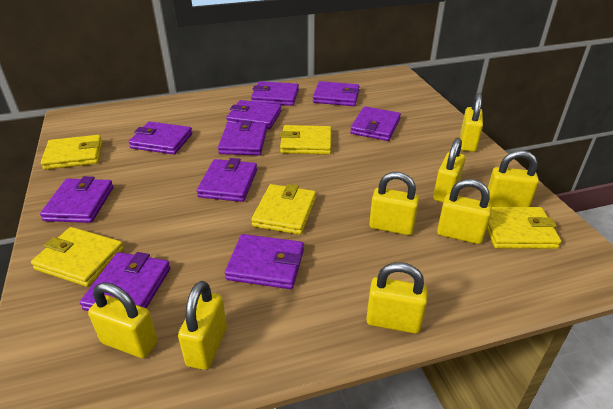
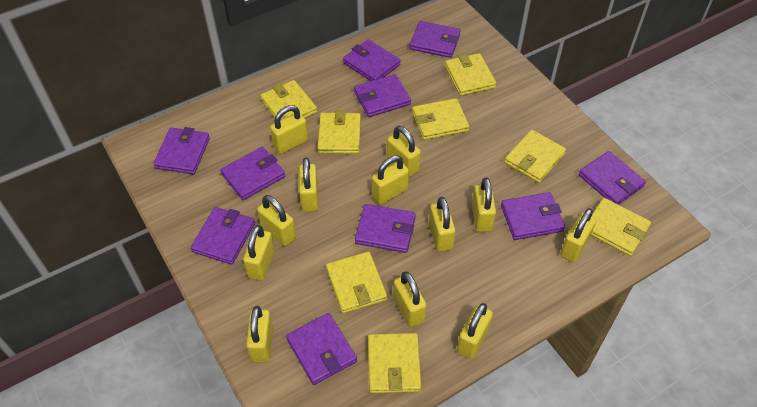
yellow padlock: [88,282,158,358] [178,281,227,370] [366,262,428,333] [369,172,419,235] [433,138,465,202] [437,179,492,244] [460,93,483,152] [488,150,539,207] = 8 -> [243,225,275,281] [246,306,273,363] [257,195,296,246] [270,105,308,154] [299,158,319,212] [372,155,409,205] [387,126,421,177] [393,272,427,327] [429,197,456,252] [457,303,493,359] [471,178,496,232] [560,208,596,262] = 12
yellow wallet: [31,227,124,287] [41,135,102,170] [251,184,316,235] [280,125,332,154] [487,207,561,249] = 5 -> [260,80,317,120] [317,110,361,154] [326,252,387,314] [368,333,421,393] [412,98,469,140] [445,53,497,96] [504,130,566,183] [591,198,651,256] = 8

